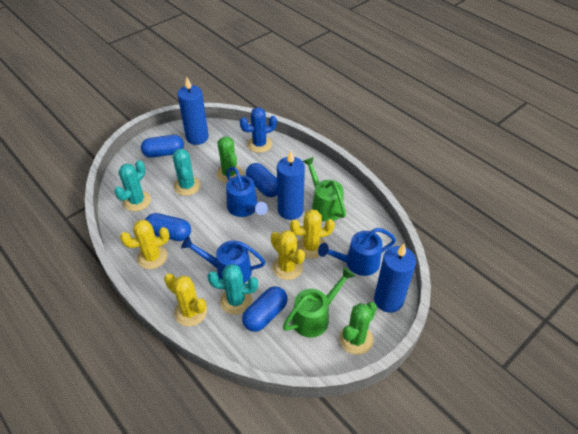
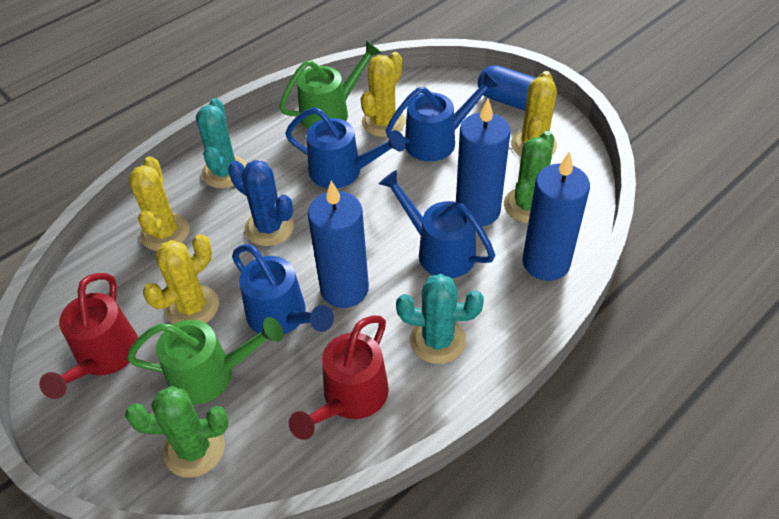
blue capsule: [141,135,184,158] [145,213,191,241] [242,286,288,332] [246,163,277,197] = 4 -> [478,65,536,111] = 1
blue watering can: [181,236,265,284] [226,167,268,217] [318,228,396,276] = 3 -> [232,244,334,334] [285,107,406,188] [379,170,495,278] [386,71,499,161] = 4
red watering can: none = 0 -> [39,273,138,399] [289,316,389,440] = 2
turquoise cactus: [114,160,151,211] [173,149,201,196] [208,264,258,315] = 3 -> [196,98,247,188] [396,274,484,364] = 2

